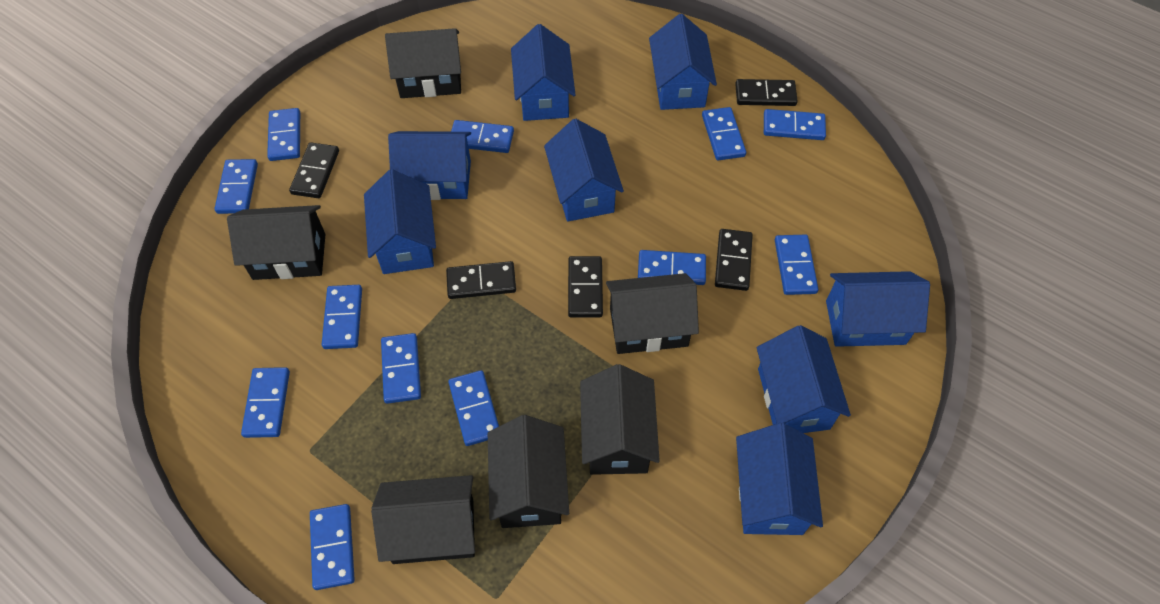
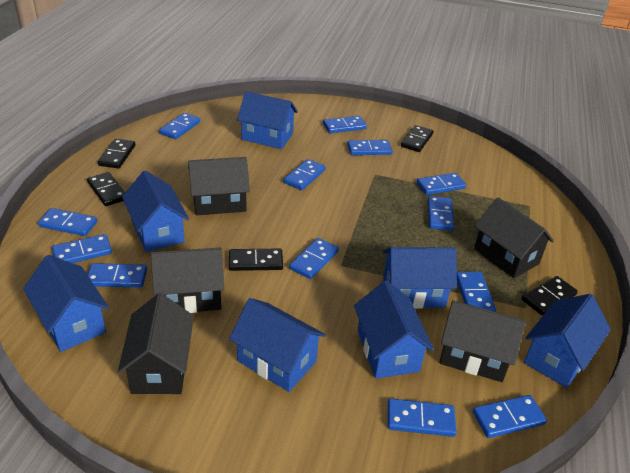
black house: [227,205,326,280] [371,475,475,564] [385,28,461,98] [488,415,569,528] [580,364,660,475] [606,273,699,354] = 6 -> [118,293,194,394] [151,248,224,313] [188,157,250,215] [439,300,526,382] [474,198,554,278] = 5
blue domino: [215,159,258,214] [241,367,290,438] [267,108,300,161] [310,504,355,590] [322,285,362,349] [381,333,421,404] [448,370,499,446] [451,120,514,153] [638,250,706,285] [702,107,746,160] [764,109,826,140] [775,235,818,295] = 12 -> [38,208,97,236] [52,234,112,263] [87,263,147,288] [159,113,200,139] [284,159,325,190] [289,238,339,279] [323,116,367,133] [347,140,392,155] [388,398,456,437] [417,173,466,195] [428,196,454,231] [457,272,496,312] [473,395,547,438] = 13
blue house: [364,169,436,274] [388,131,471,200] [511,24,576,121] [544,119,624,222] [649,14,717,110] [736,423,823,535] [757,325,851,433] [826,271,930,347] = 8 -> [23,255,109,352] [122,171,189,252] [229,298,326,392] [237,91,298,149] [354,281,434,379] [383,247,457,309] [524,294,611,388] = 7

